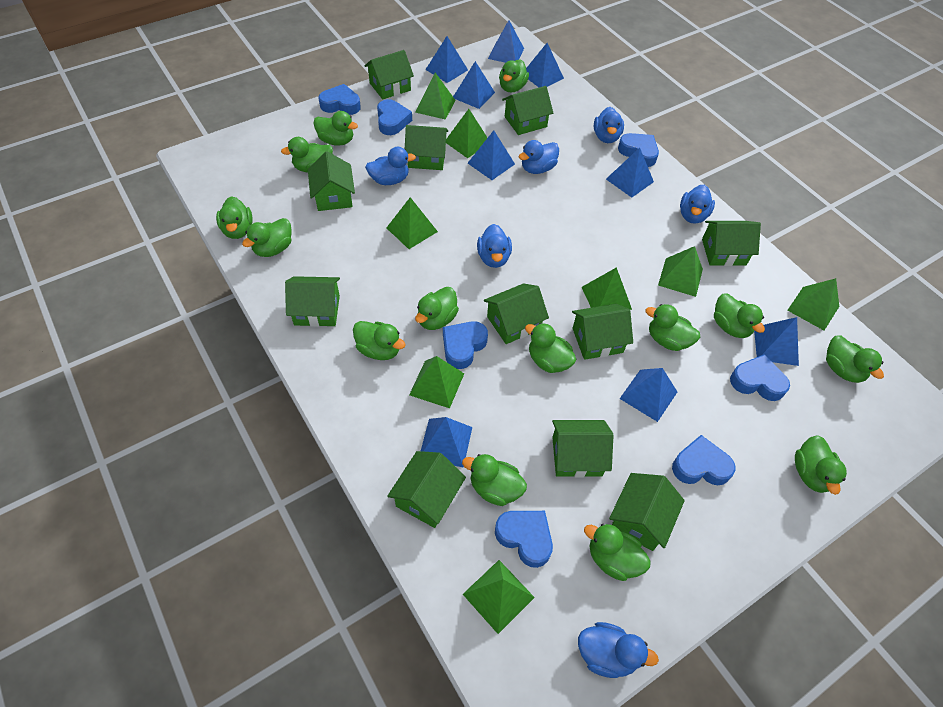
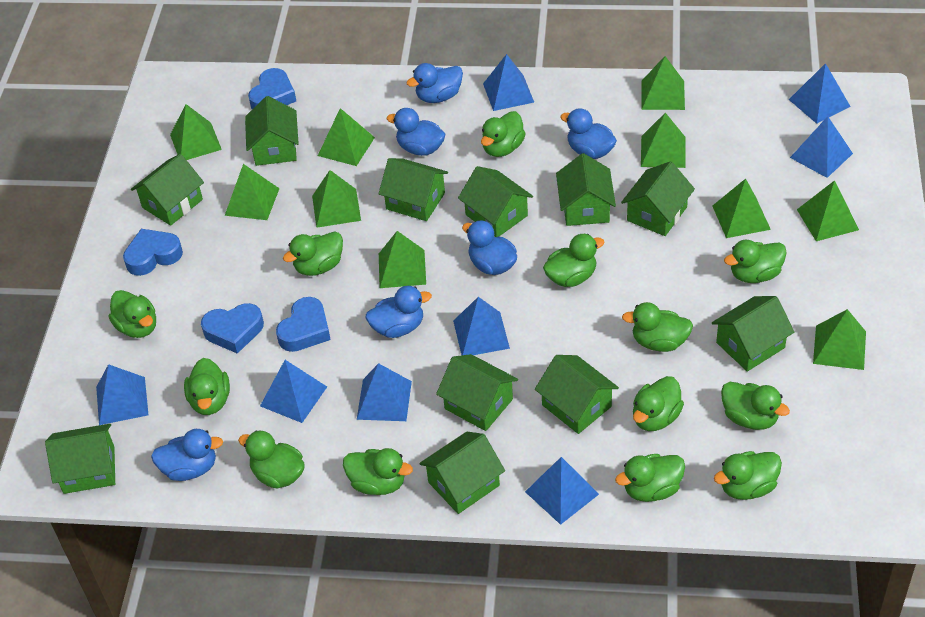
blue heart: [318,84,361,115] [377,99,412,135] [443,321,488,369] [495,511,553,568] [618,133,659,167] [672,435,735,485] [730,354,790,401] = 7 -> [123,229,183,276] [201,303,264,354] [248,68,296,109] [276,297,331,352] = 4
blue pyramid: [421,417,472,468] [425,36,468,83] [453,61,495,109] [468,130,515,180] [488,20,524,63] [526,43,564,87] [606,148,654,198] [620,368,677,422] [754,317,799,366] = 9 -> [96,364,148,425] [260,360,327,423] [357,363,412,421] [453,297,510,355] [483,54,534,111] [525,457,599,525] [789,63,851,124] [790,116,853,178] = 8
green duck: [216,196,253,239] [242,218,292,257] [281,137,333,172] [313,111,358,146] [353,321,406,360] [415,287,459,330] [462,454,527,506] [499,59,529,92] [525,323,577,373] [584,524,651,581] [645,304,700,351] [714,294,765,338] [795,435,847,495] [826,336,884,383] = 14 -> [109,290,156,338] [184,358,230,415] [238,430,305,489] [283,231,343,276] [343,448,413,495] [481,111,526,157] [543,234,605,287] [615,454,685,502] [622,302,693,352] [633,376,684,431] [714,451,782,500] [721,382,790,430] [724,240,787,283] = 13
green pyramid: [387,197,438,249] [409,356,465,408] [415,73,456,120] [446,109,487,158] [463,560,535,634] [582,267,632,310] [658,246,703,297] [787,278,839,330] = 8 -> [170,104,222,160] [225,164,280,220] [312,170,361,228] [318,108,375,166] [379,231,426,288] [641,113,686,168] [642,56,685,110] [713,179,771,238] [797,180,859,241] [813,309,866,370] = 10

